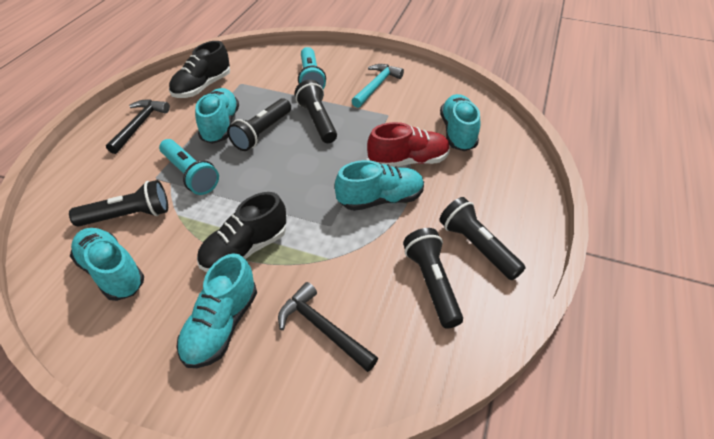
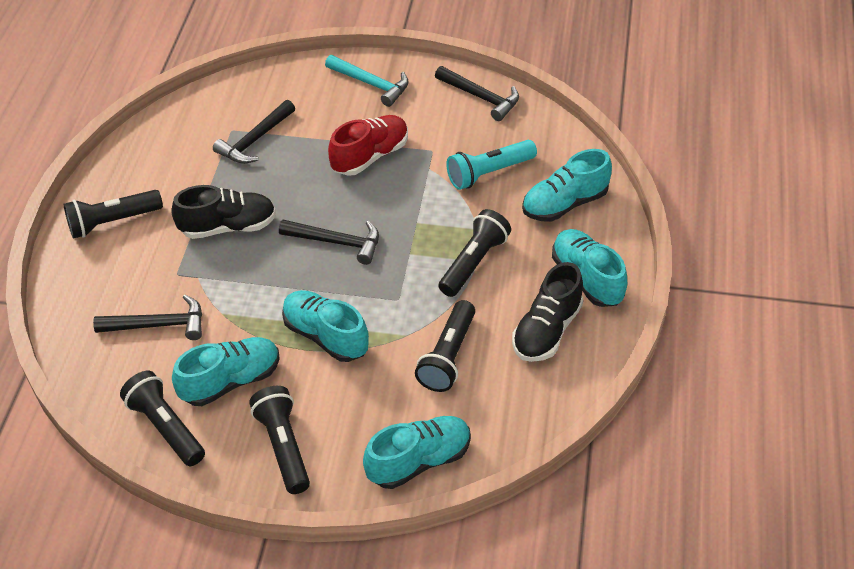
black hammer: [106,99,170,154] [278,282,378,372] = 2 -> [93,295,202,340] [213,100,295,164] [279,220,379,265] [435,66,519,121] = 4
turquoise flashlight: [159,139,219,195] [298,47,326,89] = 2 -> [446,140,537,190] = 1

